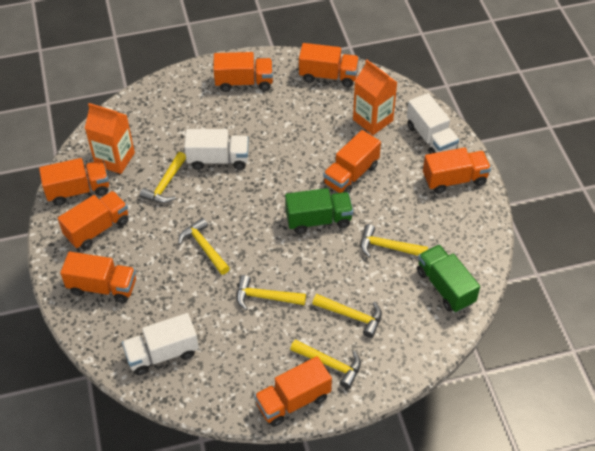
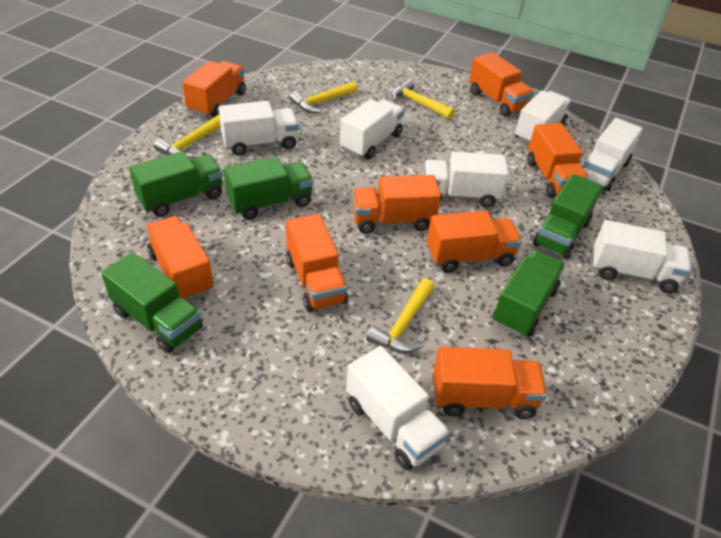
green truck: [285,188,353,234] [417,245,480,313] = 2 -> [101,252,203,353] [129,151,223,217] [224,156,313,220] [492,250,565,337] [533,174,603,259] = 5
orange carton: [85,103,135,174] [353,60,398,135] = 2 -> none = 0
white truck: [122,313,199,375] [184,129,249,170] [407,93,459,154] = 3 -> [219,101,299,156] [340,99,405,159] [346,346,450,470] [423,151,509,207] [515,90,572,144] [582,118,643,191] [593,220,691,293] = 7
yellow hammer: [140,152,186,203] [178,218,230,275] [237,275,306,310] [290,339,361,389] [312,294,382,338] [361,224,428,257] = 6 -> [154,115,221,158] [289,81,358,113] [366,278,435,353] [392,79,455,119] = 4

